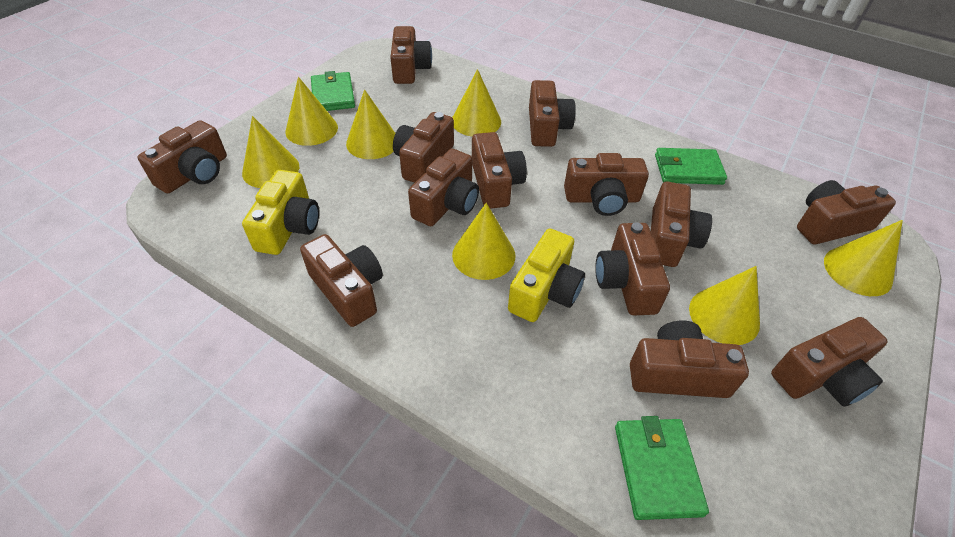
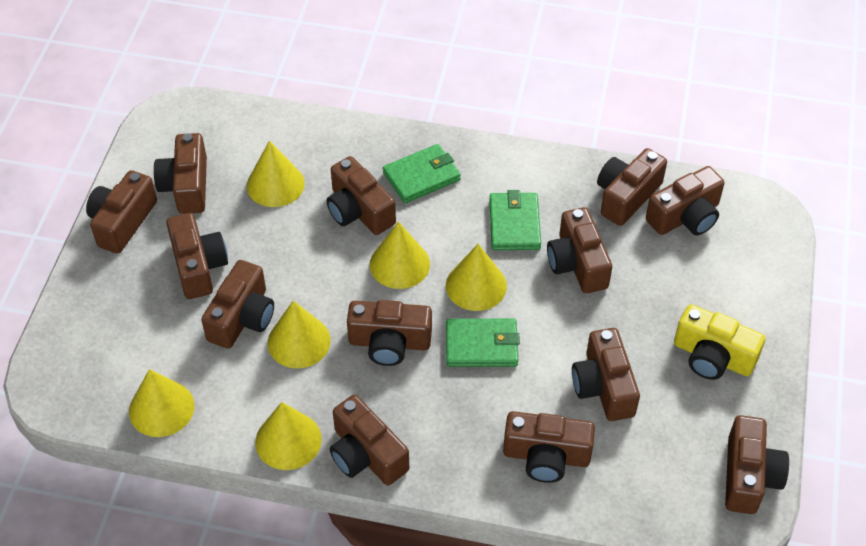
yellow camera: [242,170,319,255] [508,229,585,322] = 2 -> [674,304,765,380] = 1
yellow cone: [242,116,299,188] [286,77,338,146] [346,90,395,159] [452,69,501,137] [452,203,515,280] [689,266,760,345] [824,220,903,296] = 7 -> [129,369,195,437] [247,141,305,207] [255,402,322,470] [268,301,331,368] [370,222,430,289] [446,244,507,311] = 6

